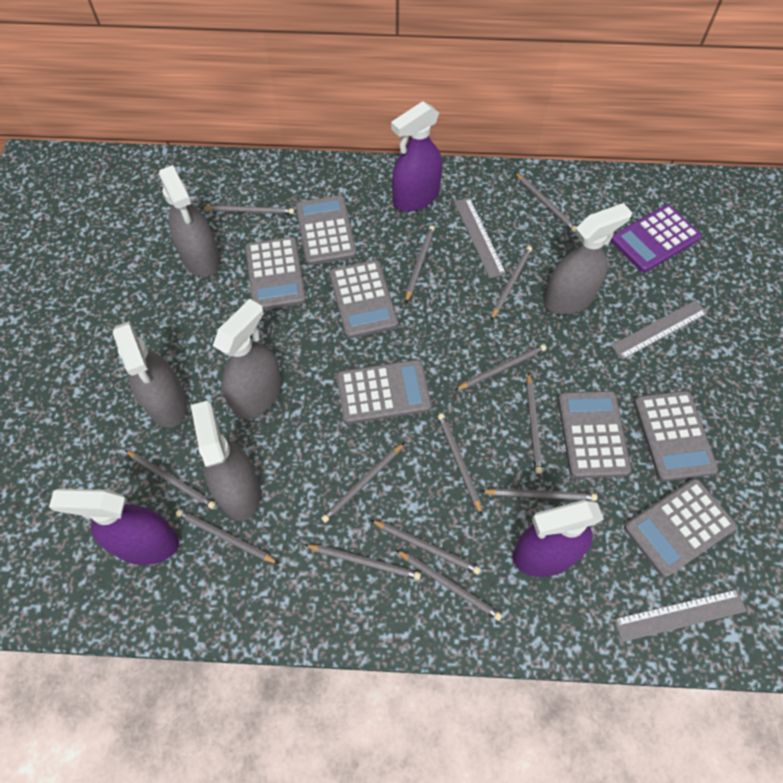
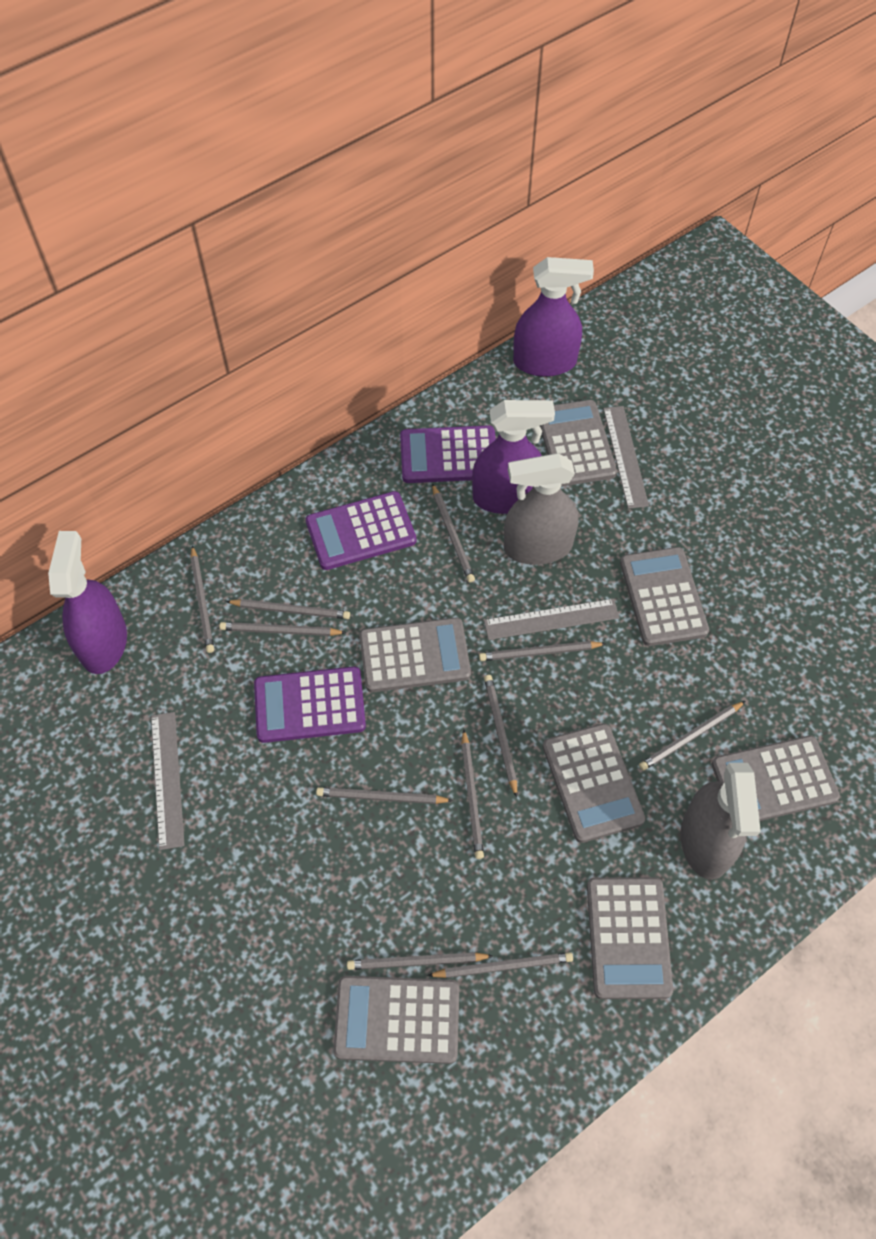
grey pencil: [125,450,216,509] [176,509,279,564] [201,205,294,214] [305,544,421,580] [321,442,405,523] [371,520,481,574] [396,550,502,621] [405,226,435,303] [438,413,482,515] [455,344,546,390] [481,488,598,501] [491,246,532,320] [515,172,576,233] [526,372,543,474] = 14 -> [191,546,214,653] [219,622,347,636] [226,599,350,619] [316,787,453,804] [347,952,493,970] [427,952,573,978] [432,483,475,582] [461,729,484,859] [479,641,606,661] [484,675,517,798] [639,701,745,771] = 11
grey spray bottle: [113,321,187,428] [158,165,220,277] [191,401,260,521] [213,299,282,420] [544,203,632,315] = 5 -> [504,453,579,565] [681,763,761,880] = 2
purple calculator: [611,205,702,272] = 1 -> [254,666,366,743] [306,491,416,570] [400,425,496,483] = 3

